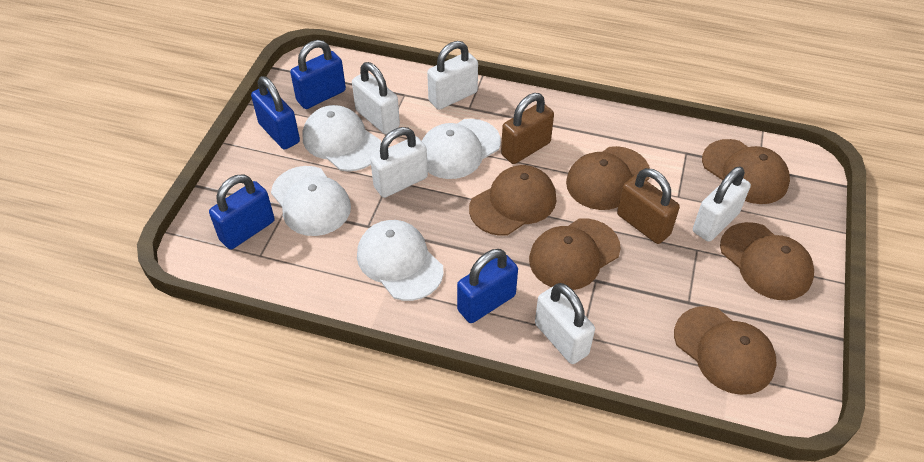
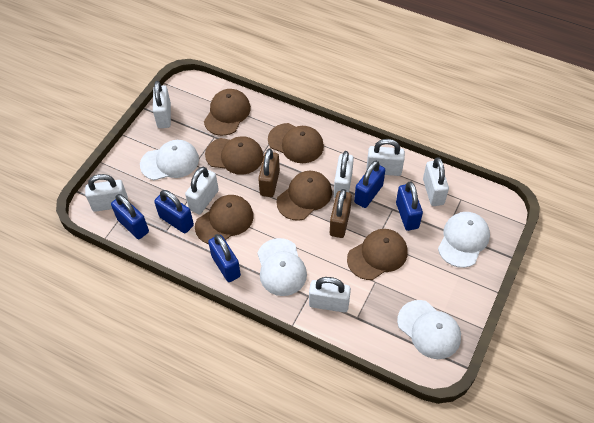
blue padlock: [209,174,275,249] [251,76,300,150] [290,40,346,109] [457,249,518,323] = 4 -> [111,194,149,239] [154,190,194,233] [208,234,241,282] [354,161,385,208] [396,182,423,231] = 5
white padlock: [352,62,400,134] [370,127,428,198] [427,41,478,110] [535,283,595,364] [693,166,751,242] = 5 -> [85,174,128,212] [153,81,171,128] [185,167,219,214] [309,277,351,312] [334,151,354,198] [366,139,405,176] [423,157,449,206] = 7

